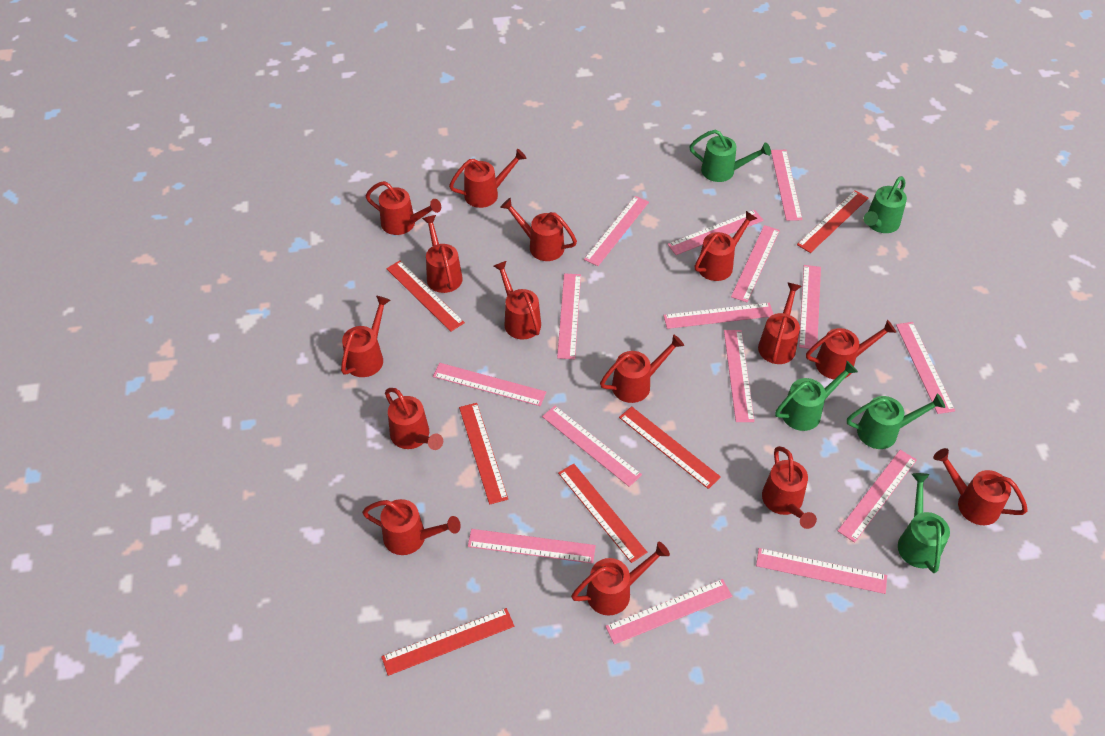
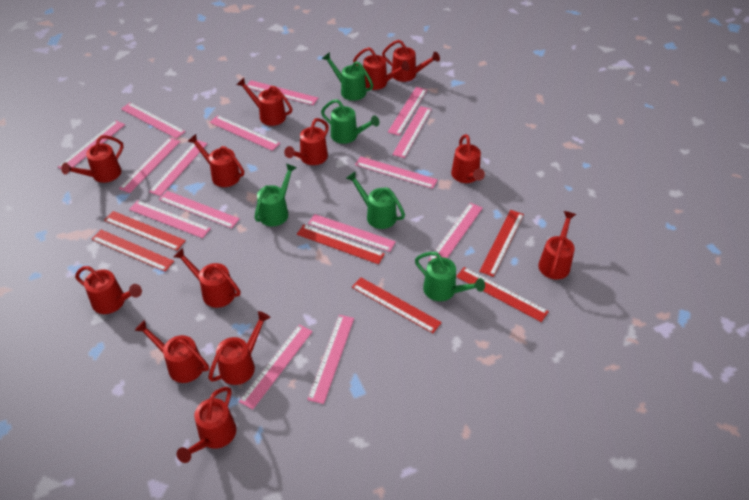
red watering can: [341,296,391,377] [362,499,461,555] [366,181,441,235] [385,388,443,450] [422,215,463,293] [449,149,527,208] [494,261,541,340] [500,198,577,261] [571,542,670,615] [600,335,684,403] [695,211,758,281] [758,282,802,364] [762,446,817,529] [806,320,896,379] [933,448,1028,525] = 15 -> [61,135,124,183] [75,266,142,314] [135,320,209,383] [173,248,241,308] [177,387,236,463] [187,134,244,187] [208,311,271,385] [237,78,292,126] [284,118,329,165] [353,47,410,90] [382,40,440,82] [451,134,485,183] [538,211,576,279] = 13

